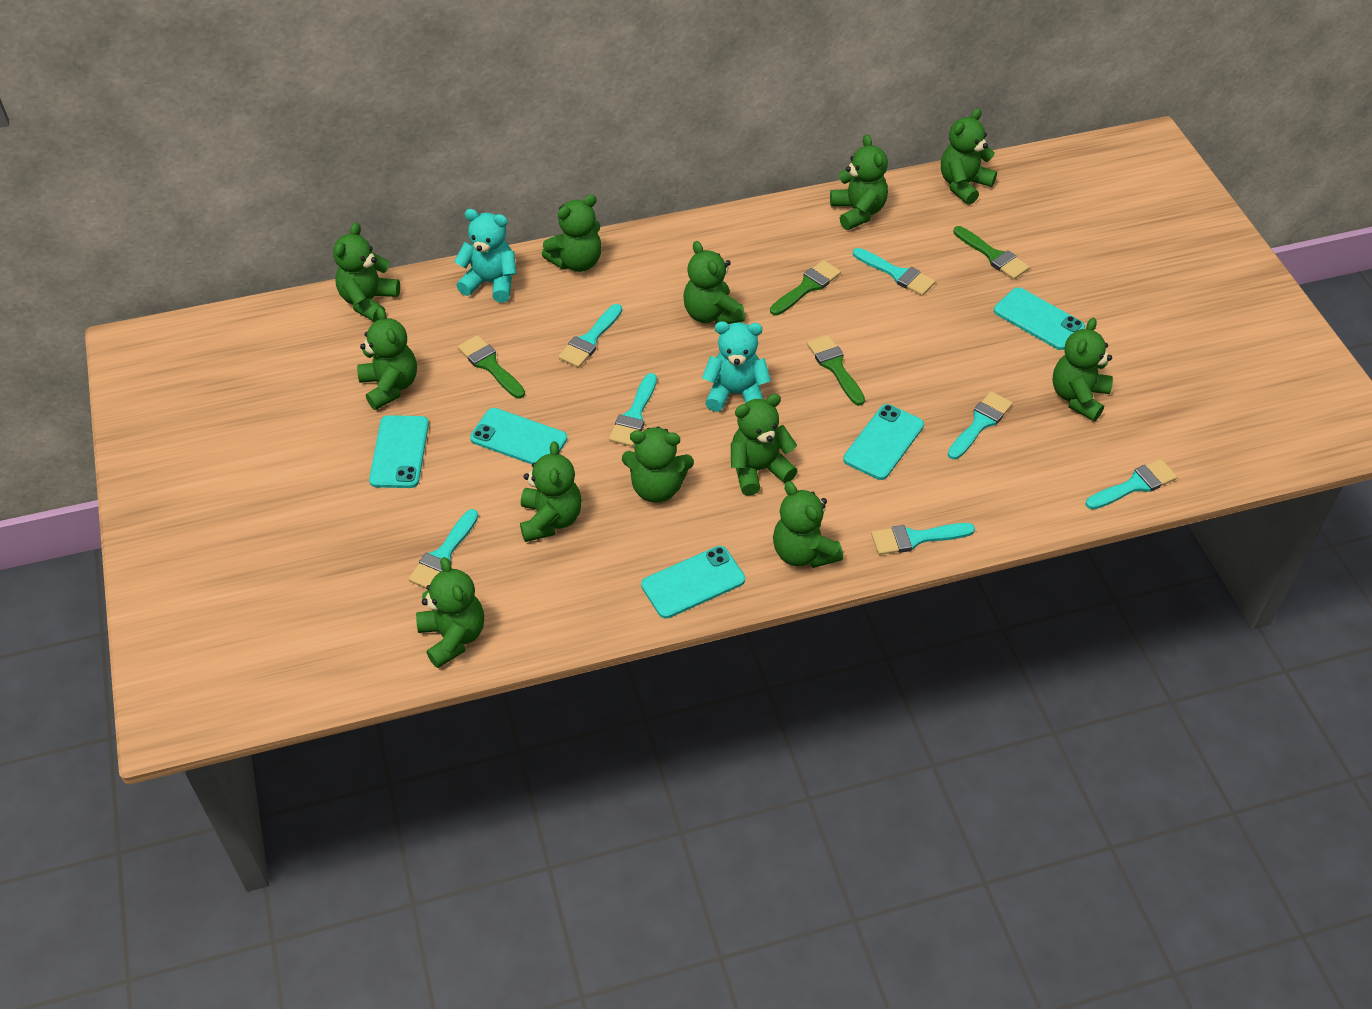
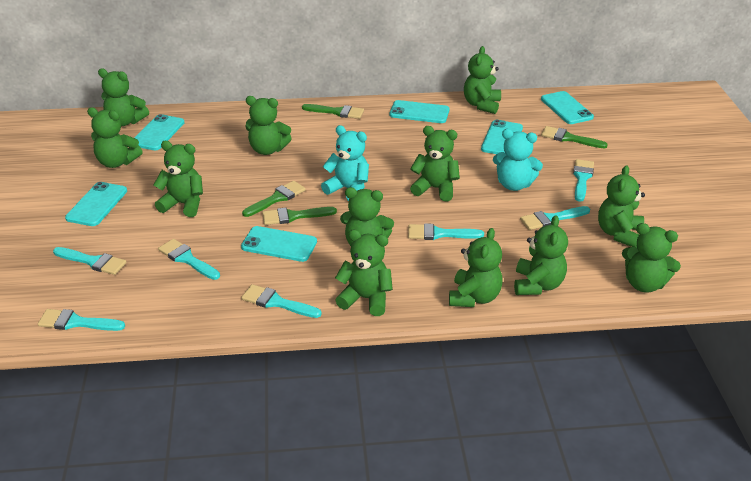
turquoise phone: [369,415,429,488] [470,408,567,464] [641,546,745,619] [843,404,924,480] [994,287,1085,350] = 5 -> [65,182,127,226] [134,114,185,150] [241,226,317,262] [389,100,449,123] [481,120,523,154] [541,91,594,124] = 6

